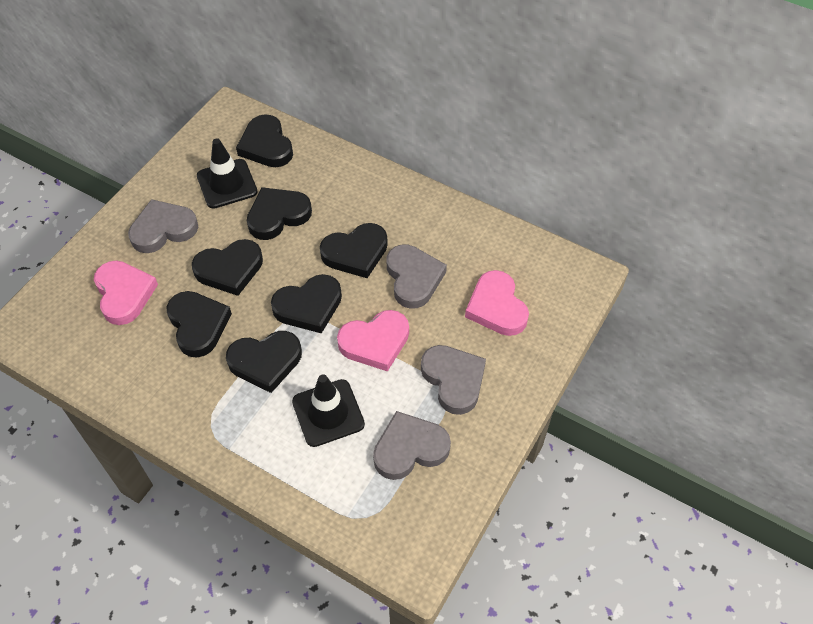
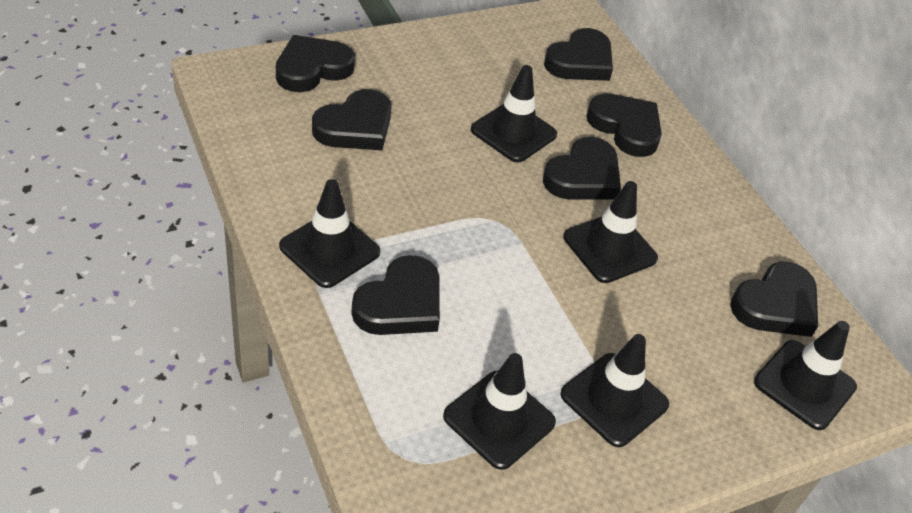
black traffic cone: [197,138,257,209] [292,374,365,447] = 2 -> [279,179,380,288] [443,353,556,470] [471,65,557,162] [560,334,669,447] [563,181,658,283] [754,321,857,430] = 6
grey heart: [128,199,198,253] [373,411,451,480] [387,244,447,309] [421,345,486,415] = 4 -> none = 0
pink heart: [94,261,158,325] [337,310,409,372] [465,270,529,336] = 3 -> none = 0

